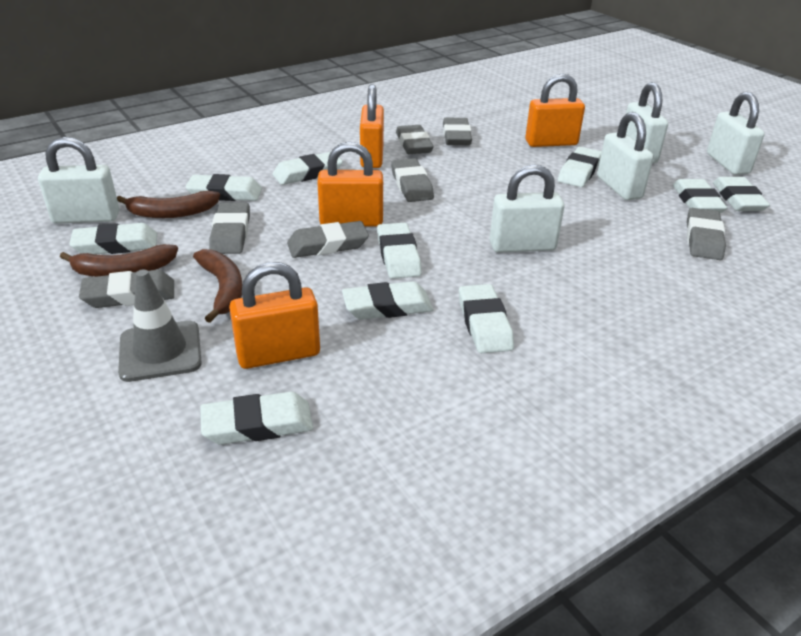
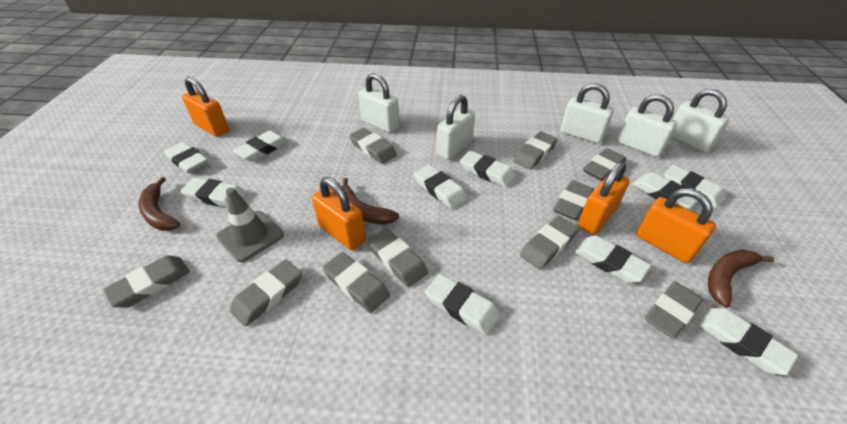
grey eraser: [79,270,174,308] [209,203,250,254] [287,221,369,258] [391,158,434,202] [396,125,434,154] [443,118,472,145] [687,208,726,260] = 7 -> [103,255,190,308] [230,259,302,326] [322,252,390,313] [349,128,397,164] [367,228,428,287] [513,131,558,170] [520,216,579,270] [553,180,594,220] [583,148,626,181] [645,281,703,339] = 10

